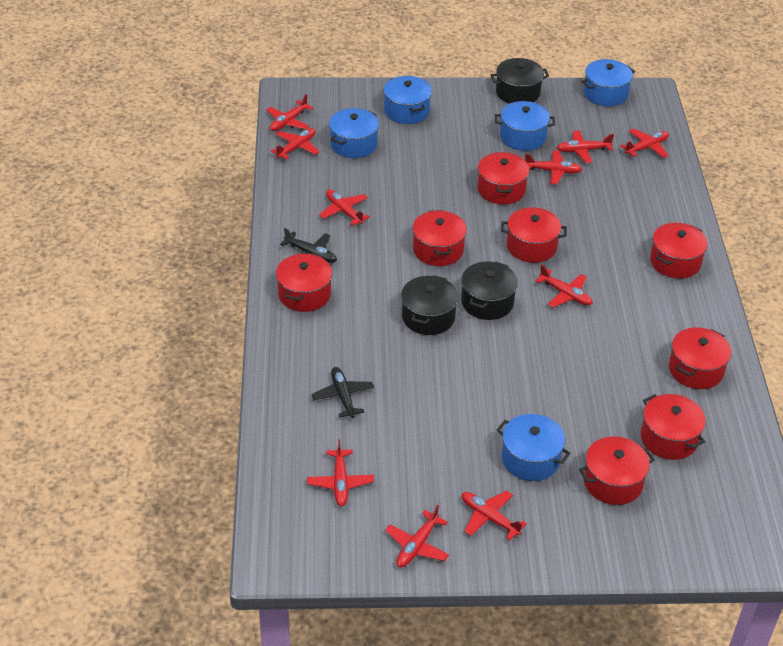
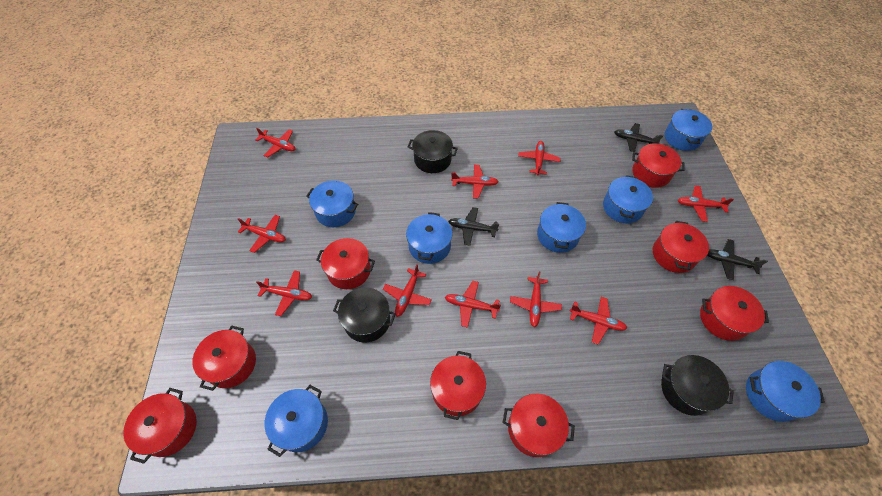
black plane: [280,228,337,263] [311,367,374,418] = 2 -> [448,207,499,246] [614,123,663,152] [707,239,768,280] = 3
blue pot: [329,108,379,158] [383,76,432,124] [495,101,555,151] [497,414,571,481] [581,59,635,106] = 5 -> [264,385,328,457] [306,180,358,227] [406,212,453,264] [537,202,586,253] [603,175,653,223] [665,109,712,151] [746,361,825,422] = 7

